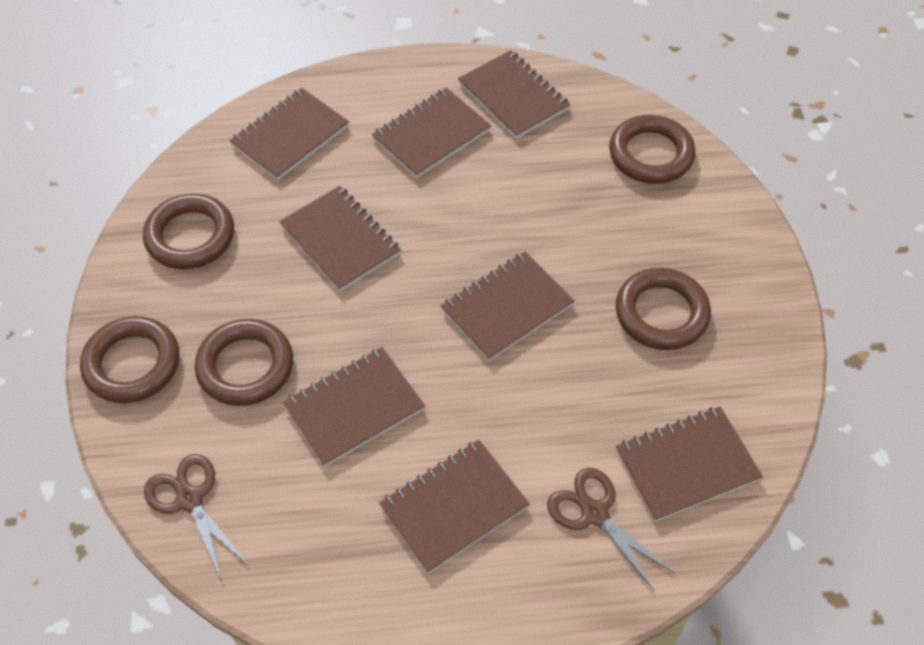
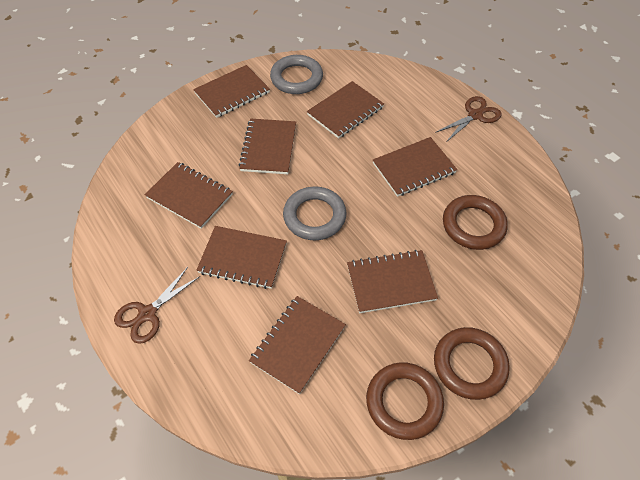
brown ring: [80,316,179,403] [143,194,234,269] [195,319,293,406] [609,115,695,184] [616,268,711,350] = 5 -> [366,362,444,440] [434,327,510,400] [443,195,508,250] = 3
grey ring: none = 0 -> [270,55,323,94] [283,186,346,240] = 2

